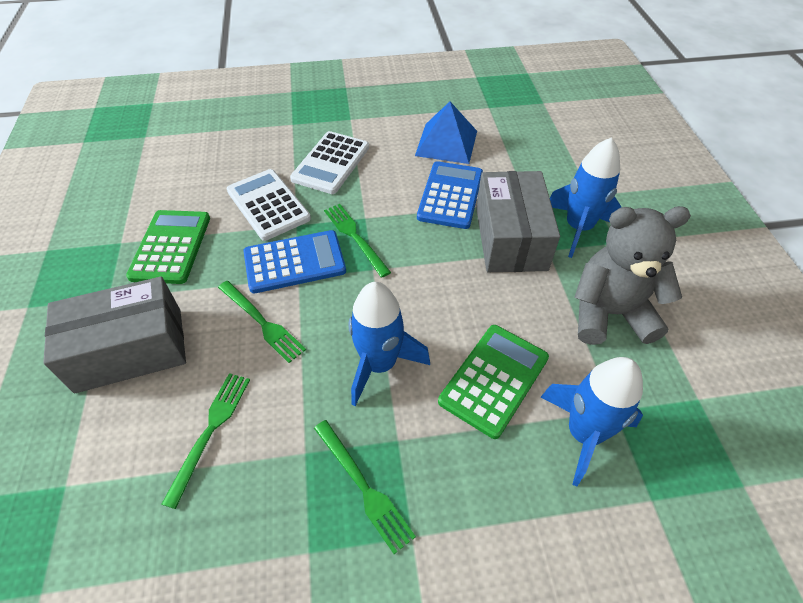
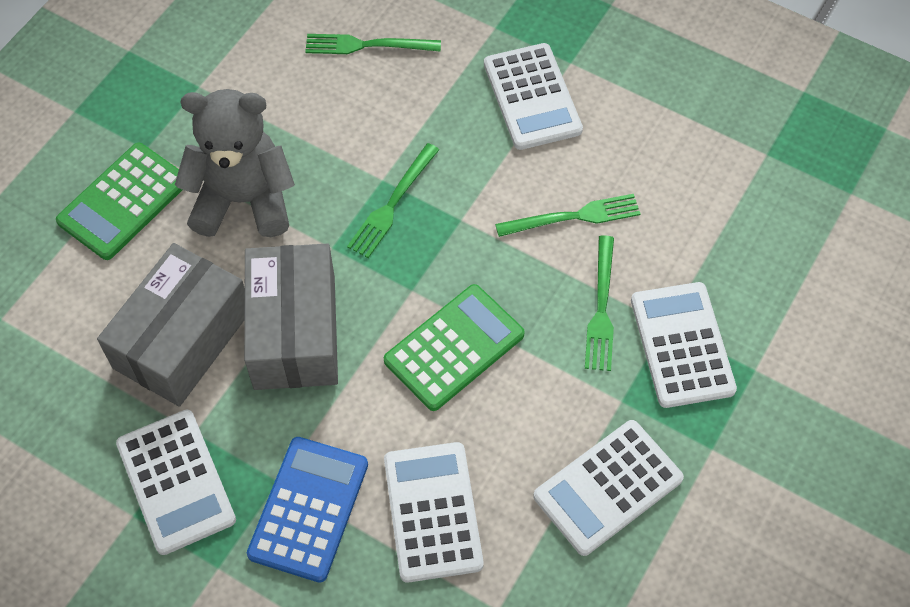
blue calculator: [243,230,346,293] [417,161,483,229] = 2 -> [247,437,368,583] = 1
blue pyramid: [415,102,477,164] = 1 -> none = 0
blue rocket: [349,282,430,406] [541,357,643,486] [550,137,621,258] = 3 -> none = 0
white calculator: [226,169,311,241] [290,131,369,194] = 2 -> [116,409,236,555] [384,442,484,583] [484,43,583,150] [533,420,684,556] [631,282,737,408] = 5

